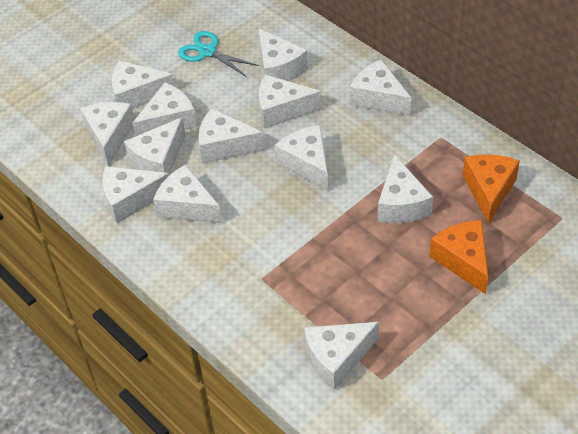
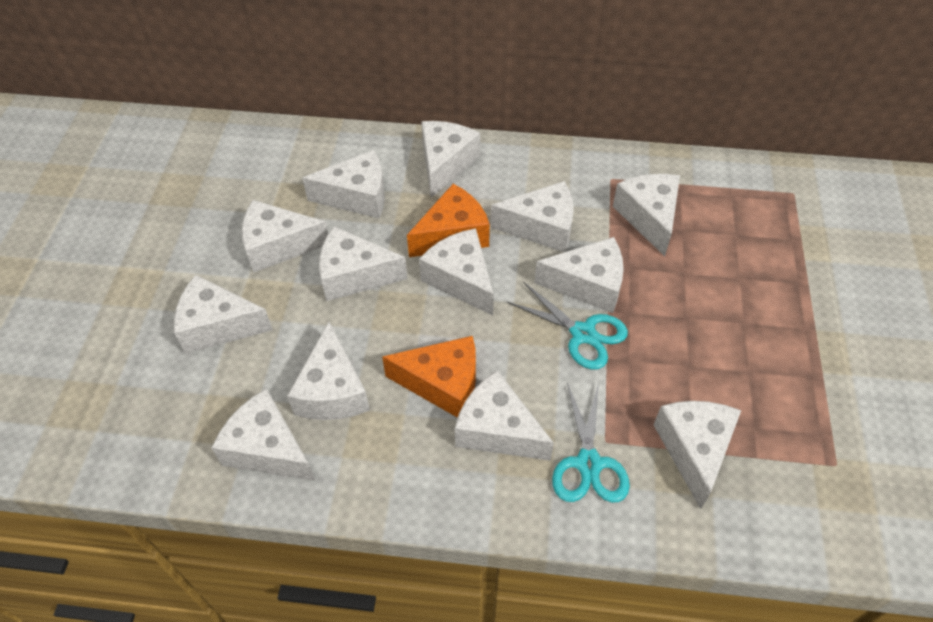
turquoise scissors: [178,31,259,77] = 1 -> [506,282,628,370] [552,382,630,502] = 2

